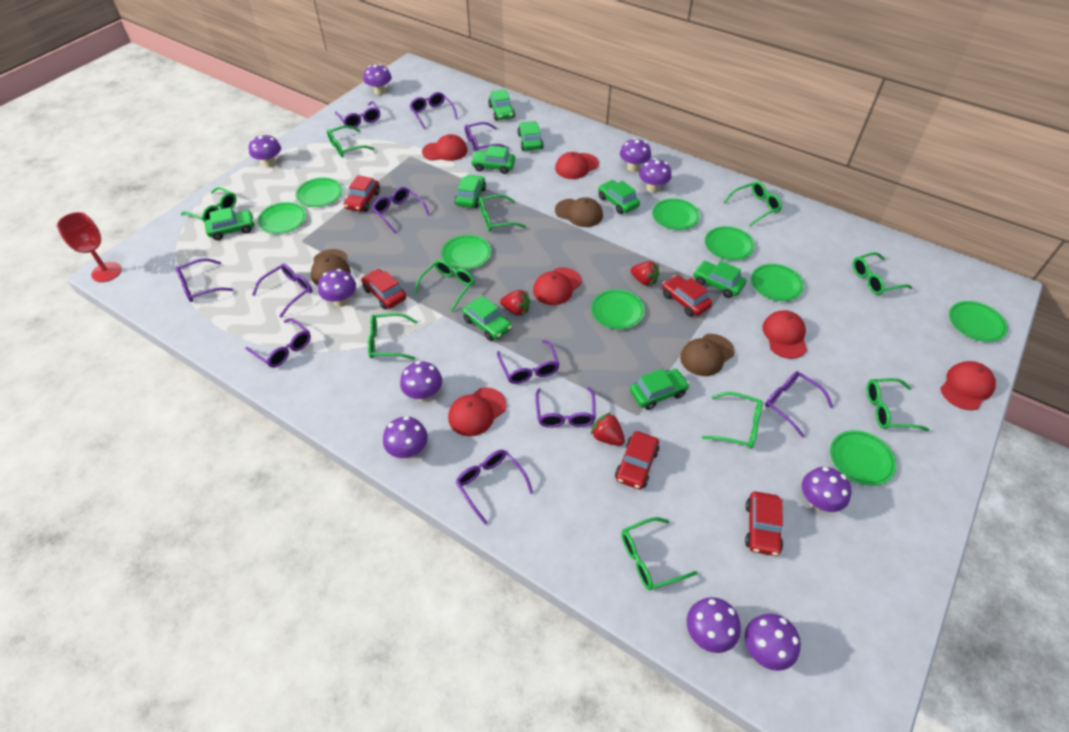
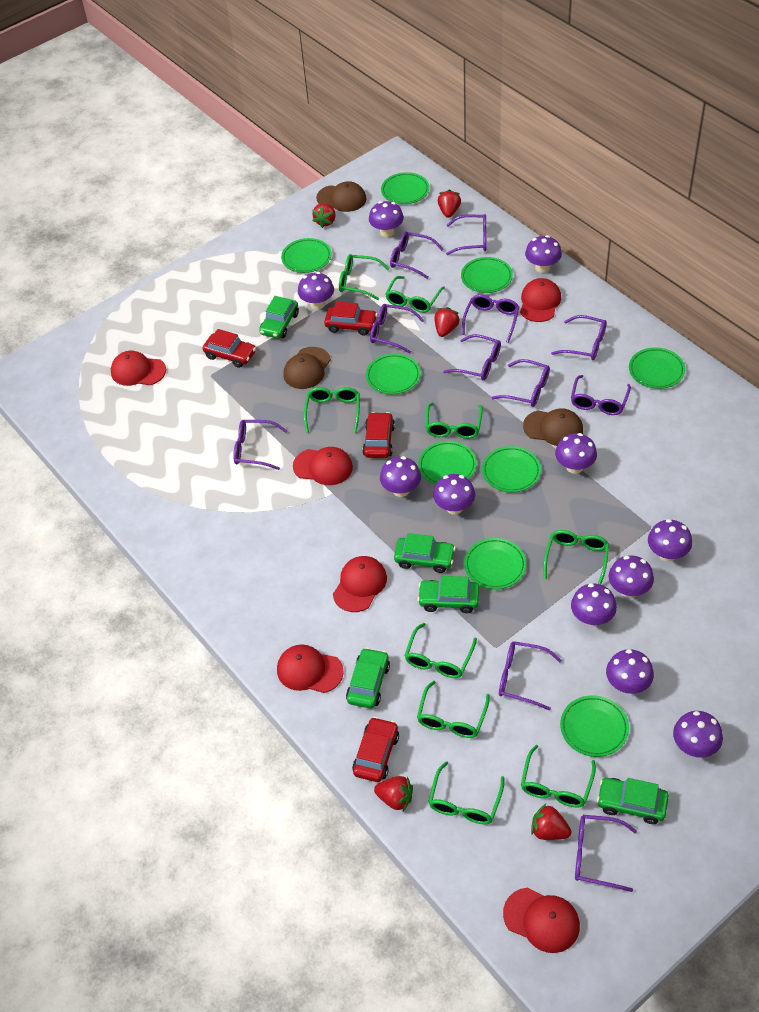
green car: [205,207,255,240] [455,174,486,208] [462,296,512,341] [471,146,515,174] [488,89,515,120] [517,121,544,151] [598,180,640,214] [630,369,690,410] [693,261,746,298] = 9 -> [259,296,299,339] [346,648,390,709] [394,533,456,573] [417,576,479,613] [597,778,669,824] = 5
green glasses: [181,187,236,223] [327,125,374,157] [368,313,417,360] [414,260,474,312] [479,194,526,231] [622,517,697,590] [702,392,763,449] [724,181,782,226] [853,252,912,295] [867,378,929,432] = 10 -> [304,387,360,433] [339,254,390,300] [385,276,445,313] [404,623,477,678] [417,681,490,738] [425,402,483,439] [428,761,505,824] [521,745,596,808] [544,530,609,585] = 9
purple mushroom: [249,134,281,168] [318,269,356,307] [364,64,392,95] [383,416,428,459] [400,361,442,402] [620,138,651,172] [639,158,672,193] [687,597,741,653] [745,614,801,671] [802,467,852,512] = 10 -> [298,272,334,309] [369,201,404,237] [380,456,421,497] [433,474,475,515] [525,235,562,273] [555,433,597,474] [571,583,617,626] [606,649,654,694] [609,555,654,598] [648,519,692,562] [673,711,723,758] = 11
red car: [344,175,380,212] [361,269,406,309] [615,431,660,489] [662,275,712,317] [745,492,783,556] = 5 -> [203,329,256,368] [324,301,377,336] [352,717,399,782] [362,412,395,458] = 4
red goblet: [57,212,121,282] = 1 -> none = 0
red strawberry: [500,290,530,316] [591,412,625,446] [630,261,659,286] = 3 -> [312,203,335,228] [374,776,413,811] [434,307,460,337] [438,189,461,218] [531,803,572,840] = 5

